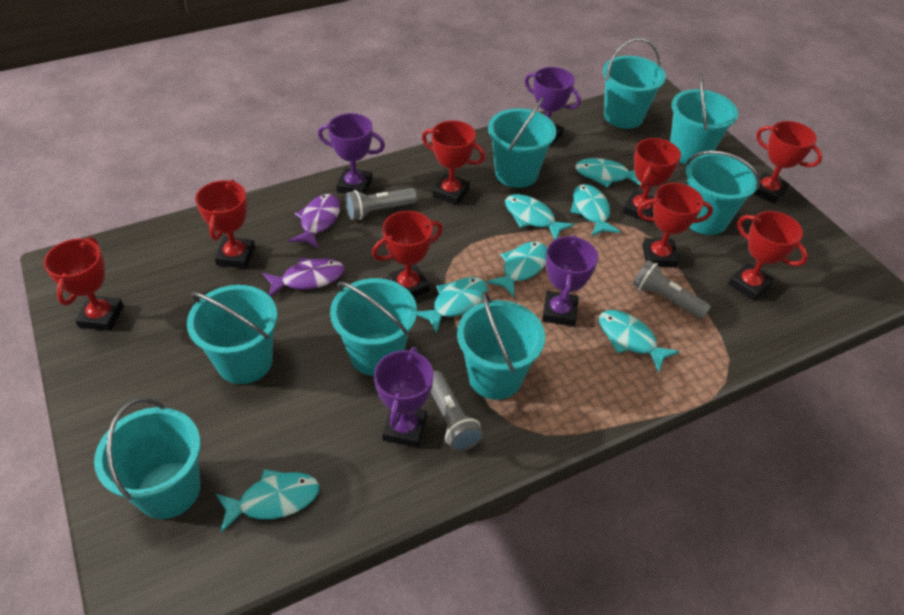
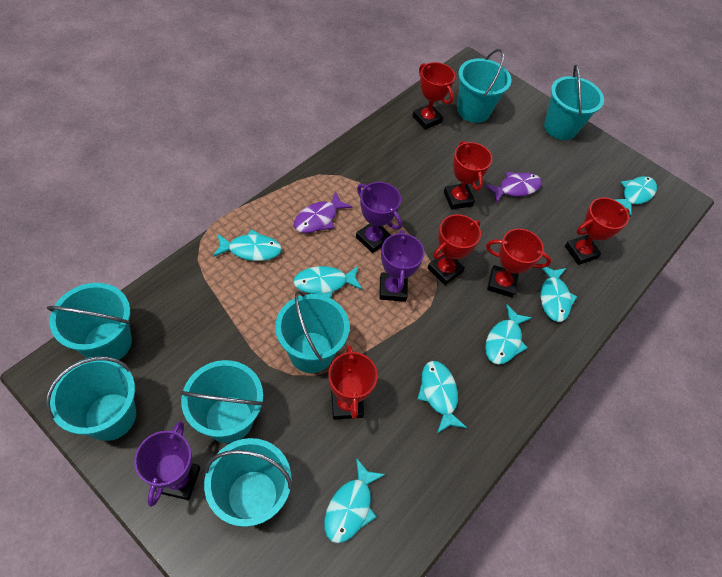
grey flashlight: [345,188,417,220] [431,371,483,452] [632,260,711,319] = 3 -> none = 0
purple trophy: [318,113,385,194] [374,347,434,448] [525,67,581,147] [542,235,598,327] = 4 -> [134,421,200,507] [356,182,402,253] [379,230,425,302] = 3
red trophy: [44,237,124,331] [195,179,255,269] [372,211,443,297] [422,120,485,205] [623,138,681,223] [637,183,713,268] [728,211,808,301] [754,121,823,204] = 8 -> [328,345,378,419] [412,62,455,130] [428,214,481,285] [444,141,492,210] [486,229,551,298] [565,198,630,265] = 6
turquoise bucket: [94,398,201,519] [187,285,277,384] [330,278,417,376] [457,291,545,400] [488,97,556,188] [603,38,666,129] [670,73,738,164] [686,150,760,235] = 8 -> [45,356,136,441] [47,283,132,360] [180,360,264,443] [204,438,292,527] [275,290,349,373] [457,49,512,123] [544,65,604,140] = 7

